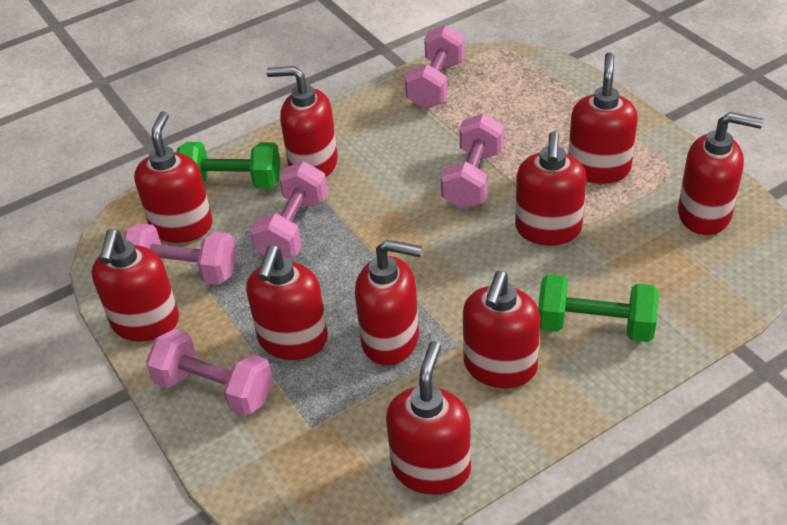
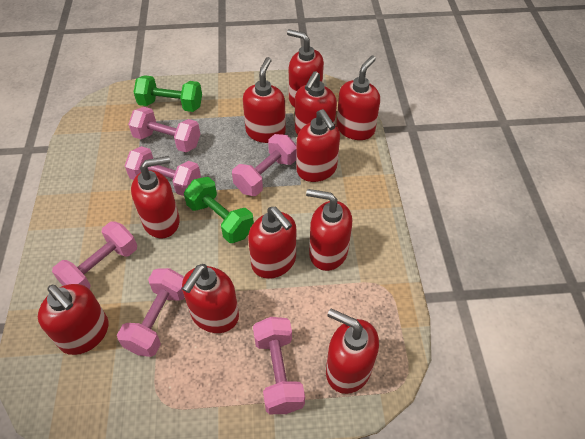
pink dumbbell: [123,223,237,285] [146,329,273,416] [250,161,328,258] [405,25,465,109] [441,113,504,209] = 5 -> [52,221,137,289] [117,268,185,357] [125,146,201,196] [128,107,200,152] [232,134,297,196] [253,317,305,414] = 6
red soap dispenser: [92,229,179,342] [134,111,213,243] [246,245,328,360] [266,66,338,177] [355,240,422,365] [386,341,471,495] [463,271,540,388] [515,132,587,245] [568,52,638,184] [678,112,763,235] = 10 -> [38,284,109,355] [131,156,180,238] [182,264,239,333] [243,57,286,143] [248,207,296,279] [287,29,324,107] [295,71,337,135] [296,109,340,182] [306,189,352,271] [326,309,379,394] [336,56,380,140] = 11

